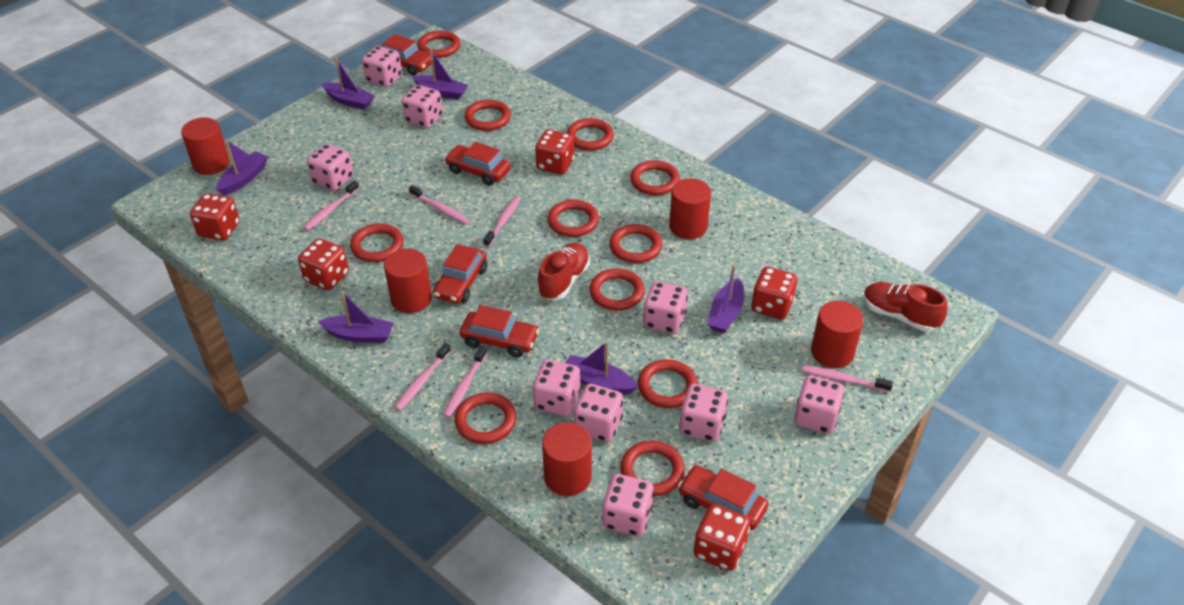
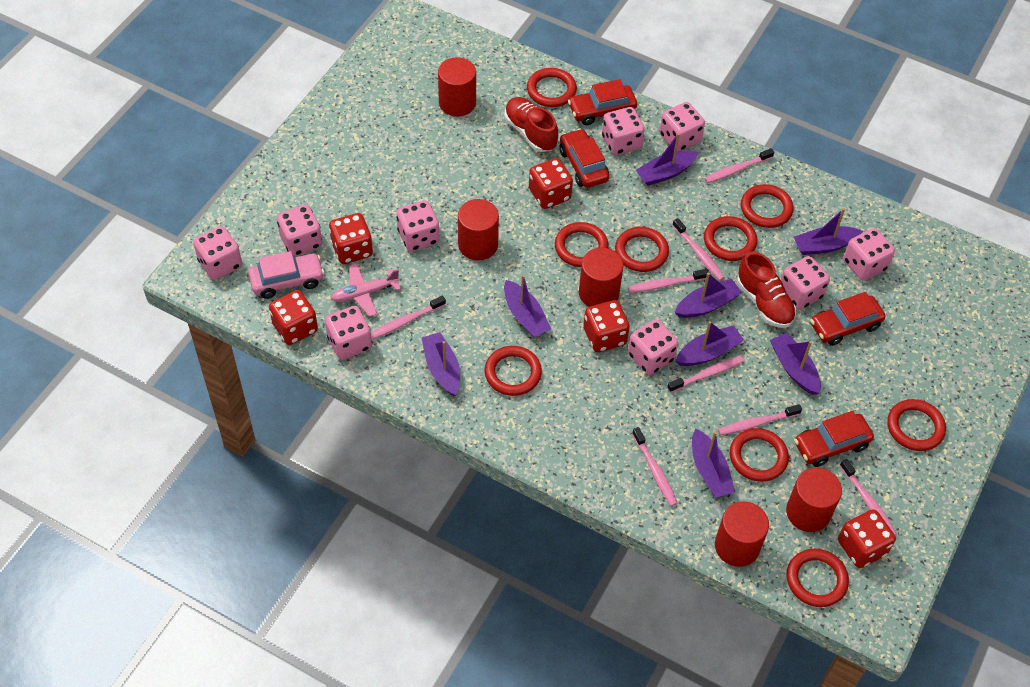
pink car: none = 0 -> [248,251,325,299] = 1
pink plane: none = 0 -> [331,264,401,317] = 1
pink toothbrush: [303,180,359,231] [394,343,451,411] [409,185,469,224] [443,346,487,418] [483,196,521,247] [801,365,893,392] = 6 -> [371,295,446,339] [628,269,709,293] [632,427,678,506] [667,356,744,393] [672,218,725,281] [704,148,774,183] [718,404,802,435] [839,459,897,535] = 8
purple boat: [216,140,268,195] [318,291,394,343] [321,57,375,110] [412,49,468,100] [566,341,639,394] [708,265,744,333] = 6 -> [421,332,460,396] [504,275,551,338] [636,133,699,186] [674,273,742,318] [675,321,744,366] [692,428,735,498] [770,333,821,395] [794,208,863,255] = 8
red car: [381,34,431,76] [433,244,487,304] [445,142,511,186] [460,305,539,358] [678,465,768,530] = 5 -> [559,128,609,188] [568,79,637,125] [794,411,874,467] [810,292,886,346] = 4
red ring: [350,223,403,262] [417,31,460,58] [455,393,516,444] [464,100,511,131] [547,200,599,237] [567,118,614,151] [589,268,645,310] [609,224,662,263] [620,441,685,496] [630,160,680,195] [638,359,698,408] = 11 -> [484,346,542,396] [527,68,577,107] [555,222,609,267] [615,227,669,272] [704,216,757,261] [730,428,789,482] [741,184,793,228] [787,549,849,607] [887,399,946,451] = 9

